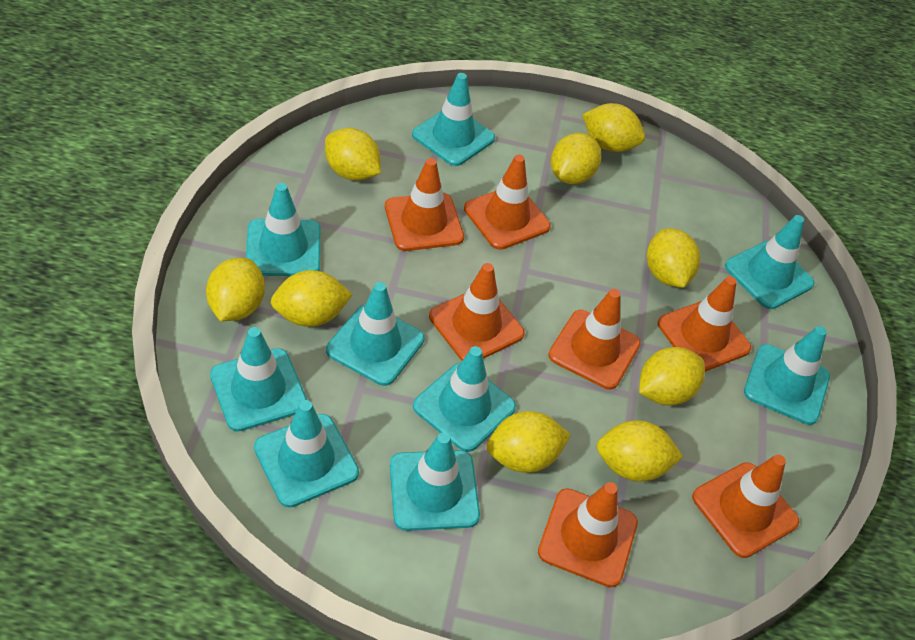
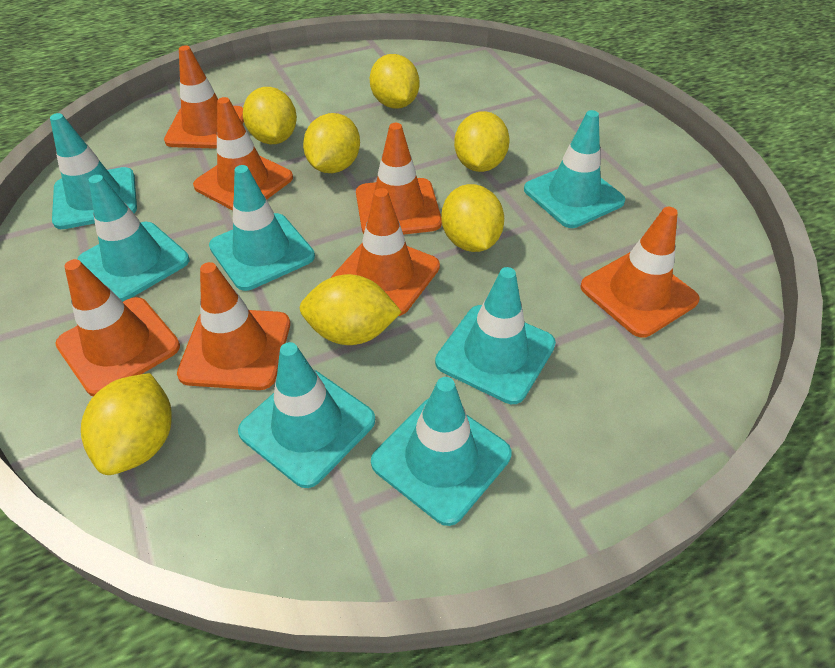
turquoise traffic cone: [210,327,307,432] [246,183,320,276] [254,400,359,508] [326,282,425,386] [390,432,480,531] [412,73,495,166] [413,346,516,452] [725,215,815,309] [744,326,830,425] = 9 -> [50,113,137,229] [77,175,189,302] [209,165,315,291] [238,342,375,488] [371,377,512,526] [435,267,556,404] [524,110,625,228] = 7
yellow lemon: [206,258,265,321] [270,270,353,327] [325,128,381,181] [487,411,571,473] [551,133,601,184] [582,103,645,152] [597,421,683,482] [639,347,705,405] [647,228,700,288] = 9 -> [81,373,172,475] [243,87,297,144] [300,274,402,345] [303,113,360,173] [370,54,419,109] [441,184,504,252] [454,111,510,172] = 7

